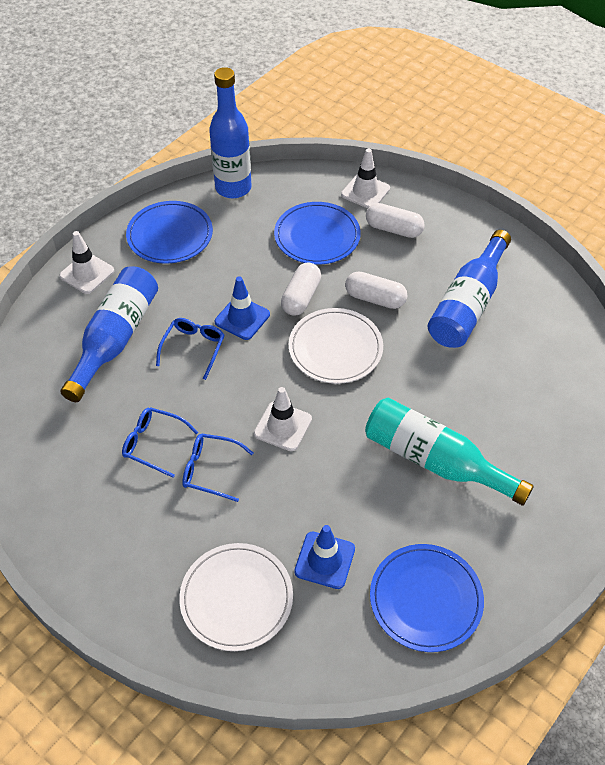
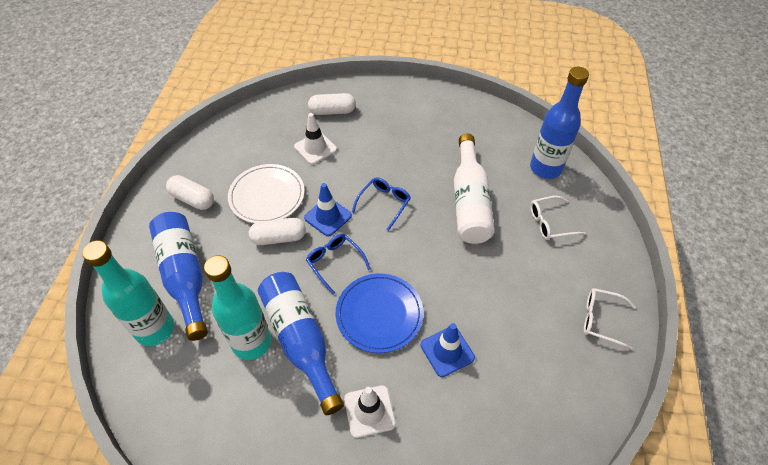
blue glasses: [122,407,198,478] [156,318,225,380] [182,433,253,502] = 3 -> [306,234,371,295] [352,177,411,231] = 2
blue plate: [126,201,213,264] [274,202,361,265] [370,544,484,652] = 3 -> [336,274,424,353] = 1
turquoise bottle: [365,398,533,506] = 1 -> [82,240,174,346] [204,255,271,360] = 2
white bottle: none = 0 -> [454,134,495,244] = 1
white glasses: none = 0 -> [530,196,586,240] [584,288,636,350] = 2
white plate: [179,543,293,651] [289,308,383,384] = 2 -> [228,164,305,223] = 1
white traffic cone: [59,231,114,294] [254,387,312,451] [341,149,390,208] = 3 -> [294,113,337,165] [344,385,396,438] = 2

